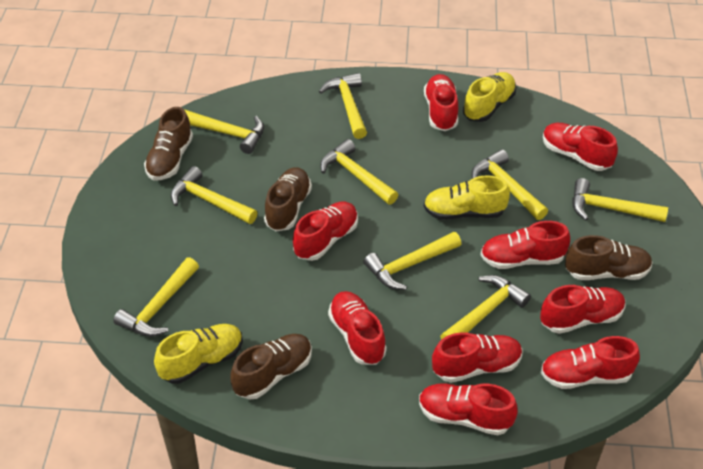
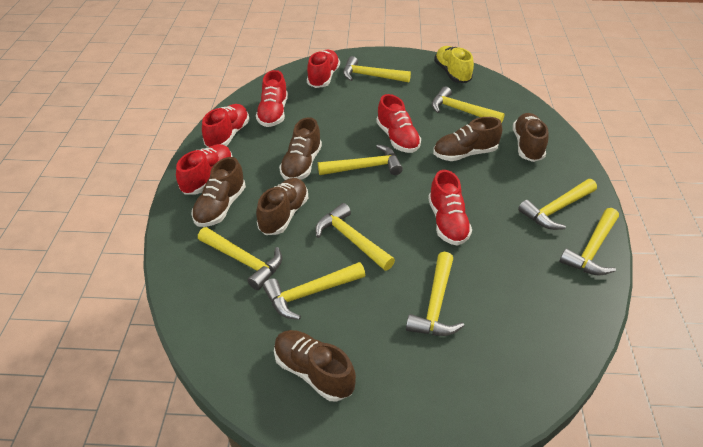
brown shoe: [144,107,193,181] [230,334,312,400] [264,167,312,231] [565,235,653,280] = 4 -> [191,157,246,227] [256,178,308,235] [274,330,356,402] [279,117,322,180] [433,117,502,161] [513,113,548,162] = 6
red shoe: [293,202,358,261] [328,291,386,365] [419,383,518,435] [424,74,458,131] [432,332,523,383] [481,221,570,269] [540,285,626,334] [541,336,640,389] [543,123,618,171] = 9 -> [176,144,232,195] [202,104,249,147] [256,70,288,127] [307,50,340,88] [376,94,421,153] [428,170,472,246] = 6
yellow shoe: [154,324,243,384] [424,175,510,220] [463,72,516,122] = 3 -> [434,46,474,83] = 1

